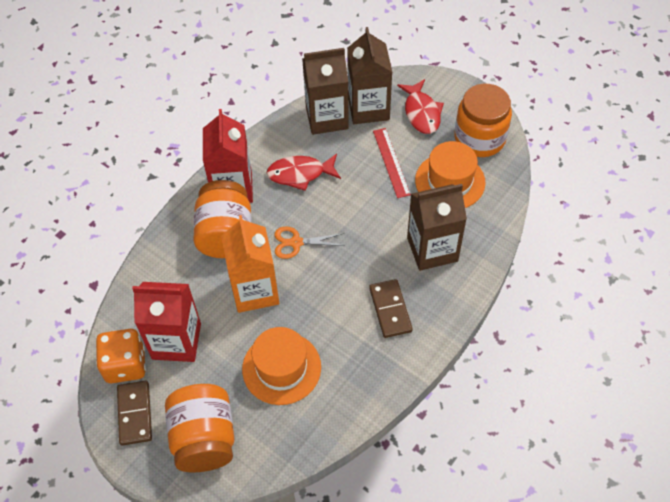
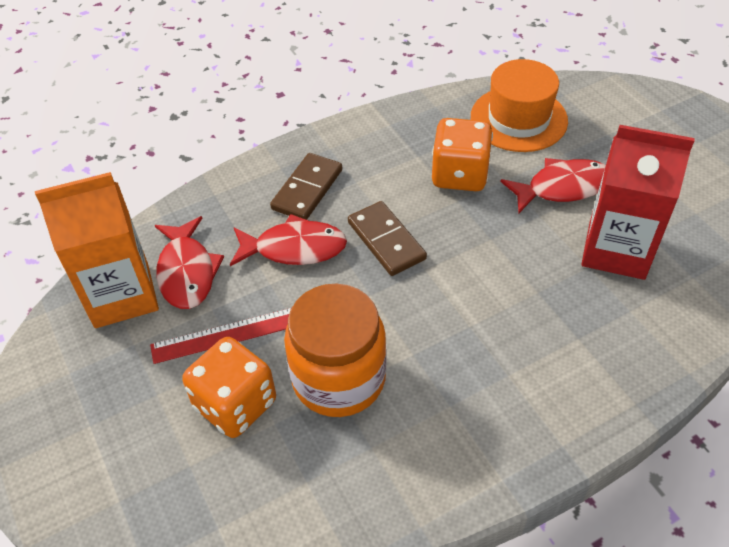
brown carton: [302,48,349,135] [347,27,392,124] [407,184,467,271] = 3 -> none = 0
orange dice: [96,329,146,383] = 1 -> [182,337,276,438] [432,118,493,191] = 2
orange hat: [242,327,321,405] [415,141,485,208] = 2 -> [471,59,568,152] = 1
orange jar: [165,384,234,472] [193,180,251,258] [455,83,512,157] = 3 -> [284,284,386,417] = 1
orange scissors: [274,226,345,259] = 1 -> none = 0
red carton: [132,282,201,362] [203,109,253,203] = 2 -> [581,125,695,280] = 1
red fish: [266,154,341,191] [397,79,444,134] = 2 -> [155,216,224,309] [230,214,347,266] [500,158,606,213] = 3

